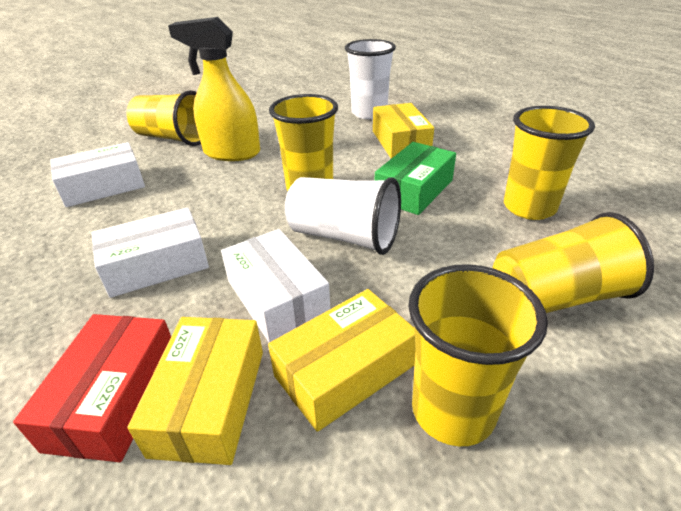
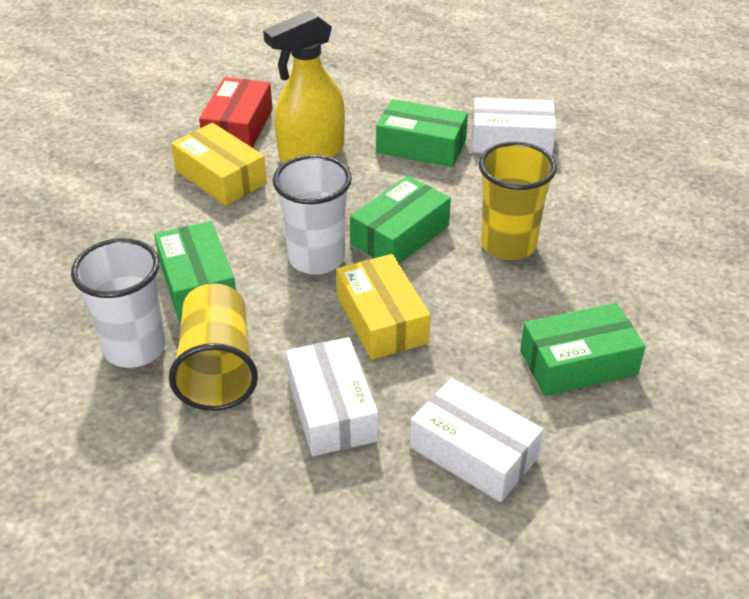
green box: [375,142,456,215] = 1 -> [154,221,236,321] [350,176,451,264] [376,99,468,167] [520,303,646,396] = 4
yellow box: [127,317,263,465] [268,289,416,432] [373,103,434,159] = 3 -> [171,123,267,206] [336,254,430,360] = 2
yellow cup: [127,90,201,146] [269,94,338,191] [408,264,548,446] [493,212,654,313] [504,106,595,220] = 5 -> [169,283,258,411] [478,142,557,260] = 2

